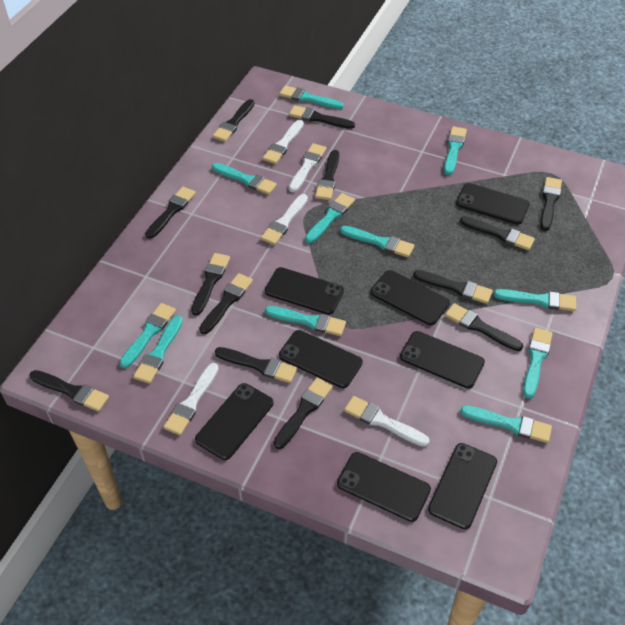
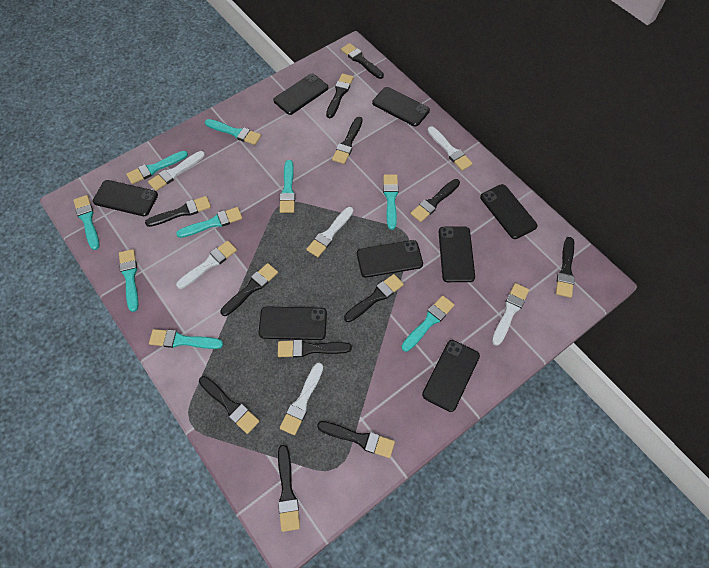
black brush: [30,370,109,412] [145,187,196,239] [191,253,230,316] [199,273,253,334] [212,99,255,142] [215,347,297,383] [274,378,333,449] [289,105,355,129] [315,150,339,200] [413,270,493,304] [445,303,523,351] [460,216,535,250] [540,177,562,231] = 13 -> [145,196,211,227] [199,376,259,434] [220,263,278,316] [278,340,352,357] [278,445,300,532] [317,421,395,458] [326,74,354,118] [332,117,363,164] [341,43,384,79] [344,274,404,322] [410,179,460,222] [556,237,575,298] = 12
turquoise brush: [119,303,176,368] [133,316,183,384] [212,163,277,195] [265,306,346,336] [279,86,343,109] [305,193,355,243] [340,226,414,257] [444,126,467,175] [460,405,552,443] [494,289,576,311] [523,328,553,399] = 11 -> [73,195,100,250] [119,249,138,312] [126,151,188,184] [149,329,223,349] [176,207,242,238] [205,119,261,145] [280,160,295,213] [383,174,399,230] [401,296,455,352] = 9
white brush: [163,363,219,435] [261,194,308,245] [262,120,304,164] [289,143,326,192] [344,396,429,447] = 5 -> [148,151,205,191] [176,241,237,289] [280,363,323,435] [306,207,354,257] [428,126,473,171] [492,283,529,346] = 6

